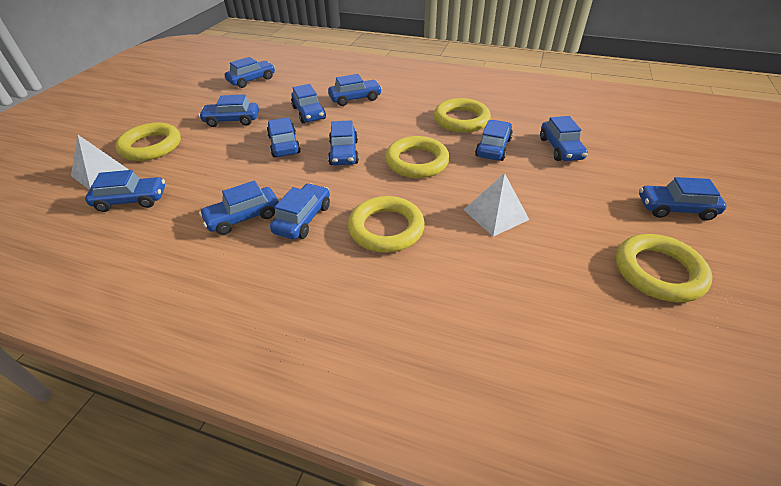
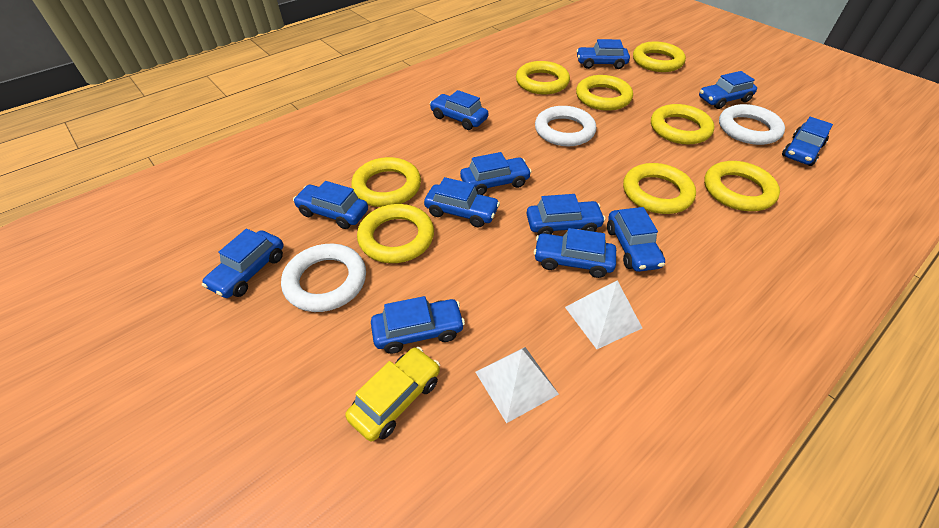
white ring: none = 0 -> [281,244,366,312] [535,106,596,146] [719,104,785,145] = 3
yellow car: none = 0 -> [345,347,440,442] = 1
yellow ring: [115,123,181,161] [348,196,425,253] [385,136,450,178] [434,98,491,133] [616,234,712,303] = 5 -> [351,157,421,207] [357,204,434,263] [516,61,570,94] [576,75,633,111] [623,163,696,214] [633,42,686,72] [651,104,714,144] [704,161,780,211] = 8

